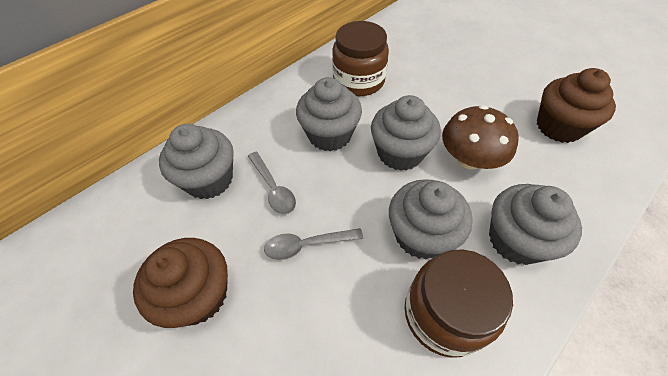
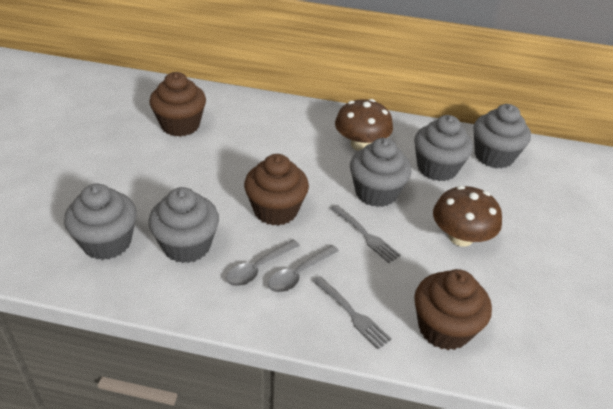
brown cupcake: [133,238,228,328] [537,68,616,143] = 2 -> [149,72,206,137] [244,154,309,226] [414,269,492,350] = 3
brown jar: [332,21,389,96] [405,250,513,358] = 2 -> none = 0
brown mushroom: [442,105,519,169] = 1 -> [335,99,393,151] [433,186,502,247] = 2
grey fork: none = 0 -> [313,276,392,349] [331,205,401,263] = 2

